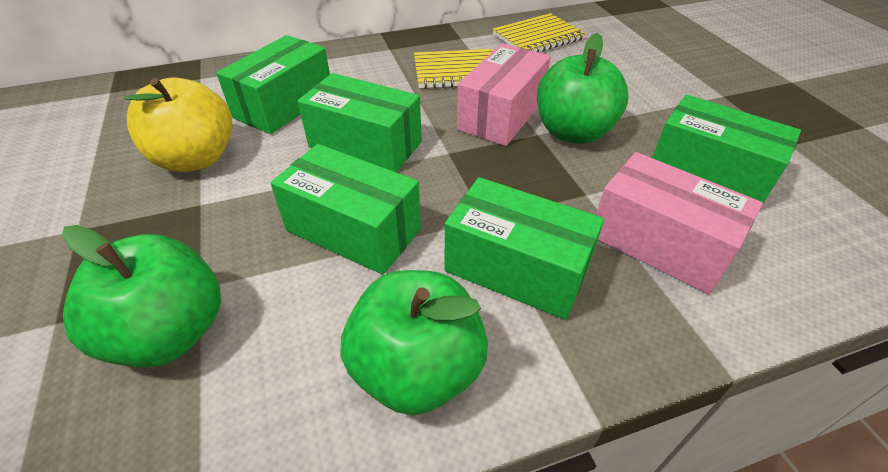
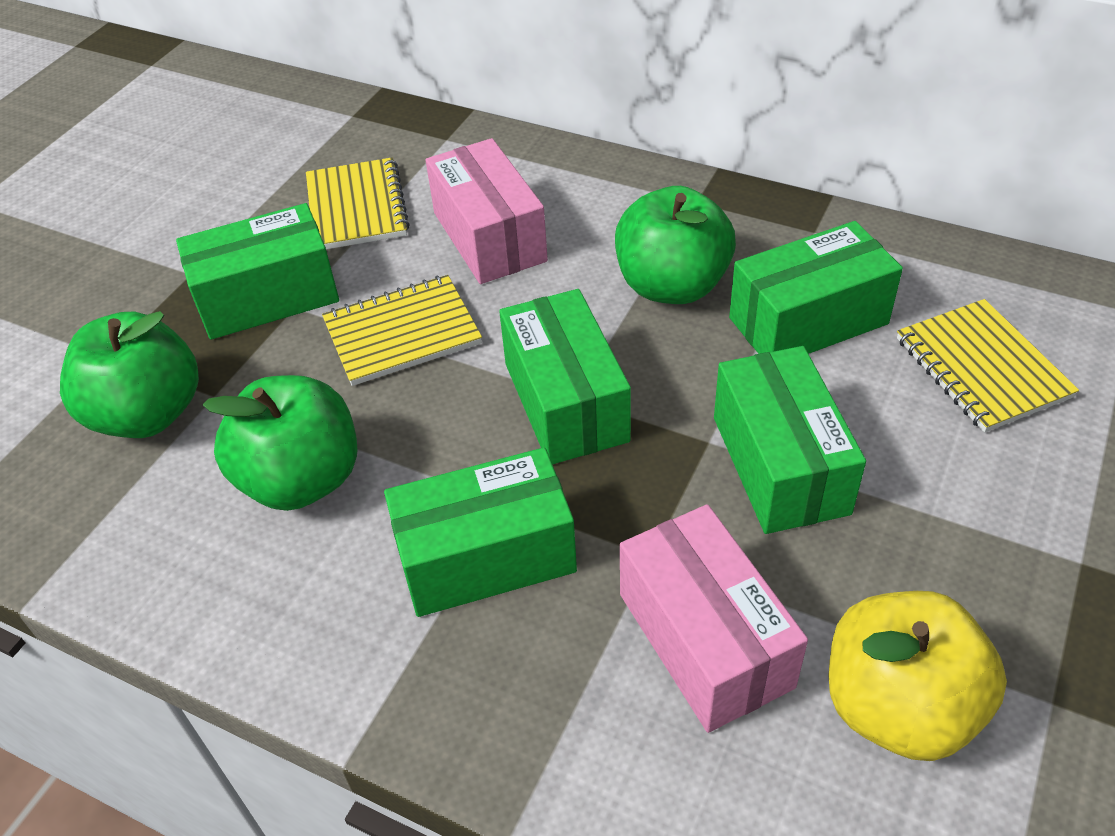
yellow notebook: [414,49,493,89] [493,13,586,52] = 2 -> [306,157,410,249] [322,275,482,386] [897,299,1079,433] = 3

